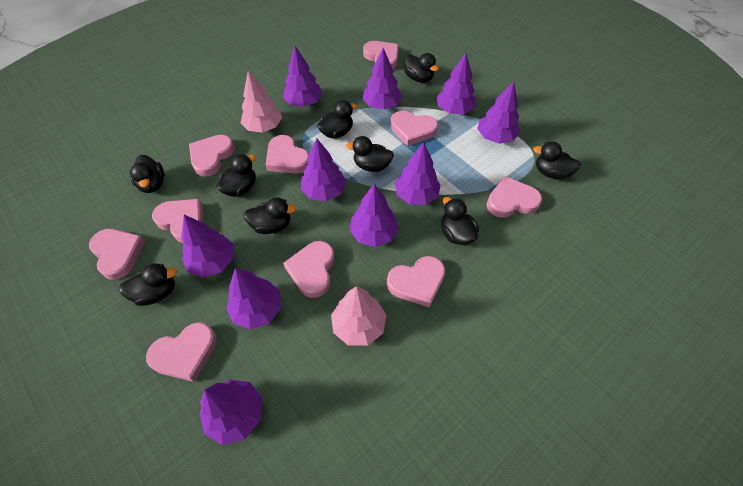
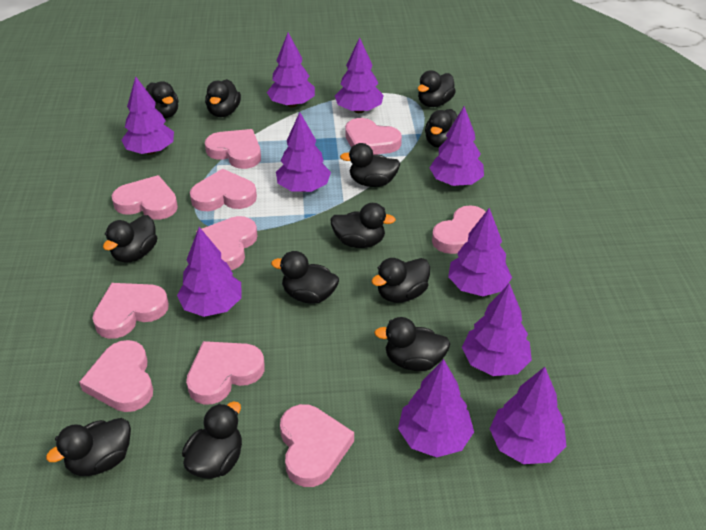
black duck: [119,263,177,306] [130,155,164,193] [217,154,256,197] [244,197,296,234] [317,100,357,139] [346,136,394,172] [404,53,439,83] [441,197,479,245] [533,142,581,180] = 9 -> [46,418,131,476] [103,215,157,263] [146,81,179,118] [182,402,242,479] [205,79,241,117] [271,251,339,304] [330,203,396,248] [340,143,401,187] [371,258,430,303] [374,317,451,371] [418,70,456,107] [425,109,458,148] = 12
pink tree: [241,70,282,133] [331,286,386,346] = 2 -> none = 0

